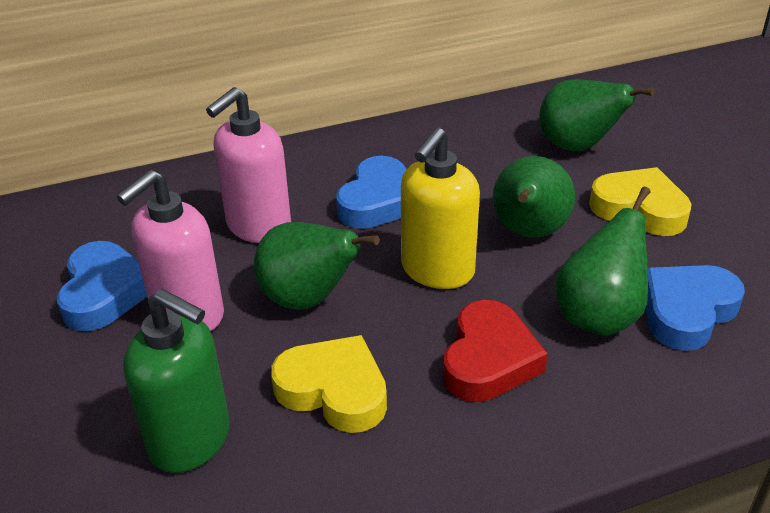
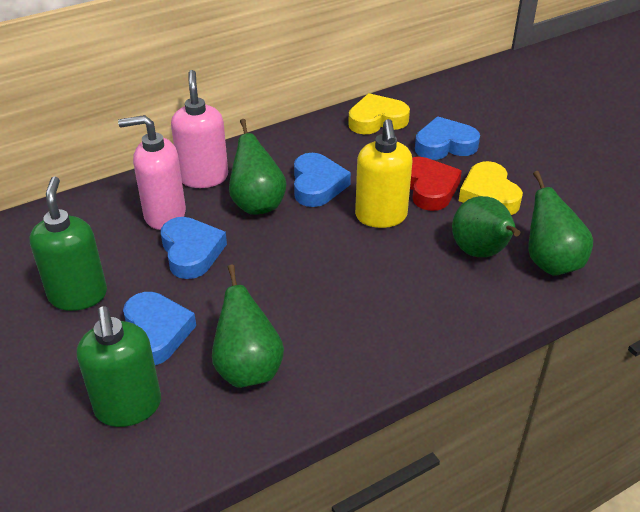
blue heart: [57,241,147,331] [336,156,407,229] [646,265,745,351] = 3 -> [123,292,196,365] [161,217,227,279] [294,153,351,207] [415,116,480,160] = 4
green soap dispenser: [123,289,230,473] = 1 -> [30,176,107,311] [77,307,161,427] = 2

